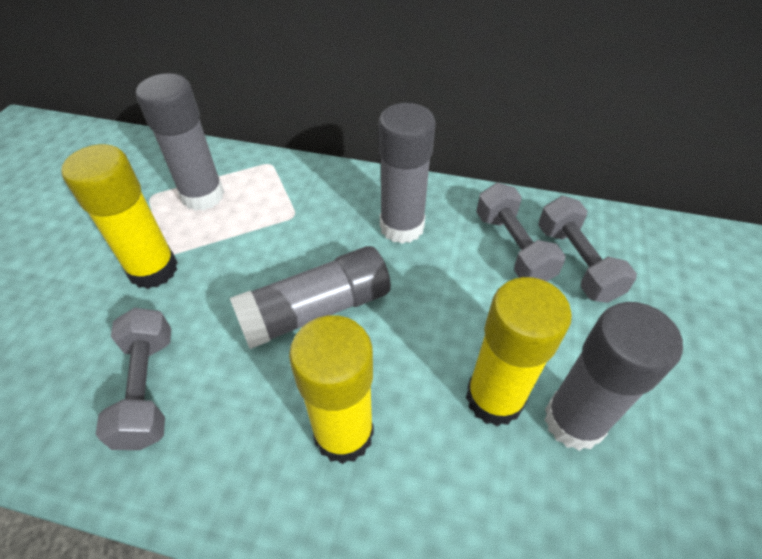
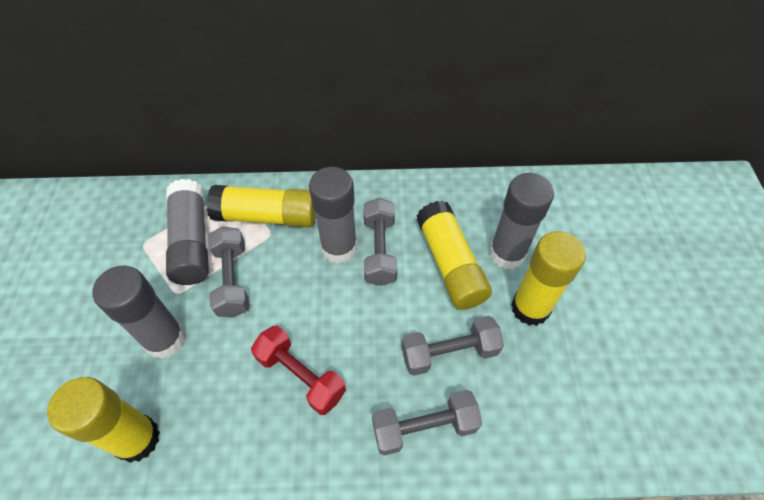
grey dumbbell: [96,308,171,450] [476,183,566,282] [538,196,637,303] = 3 -> [208,226,249,318] [363,198,398,286] [372,390,482,456] [401,316,504,376] = 4
red dumbbell: none = 0 -> [251,326,346,415] = 1
yellow glue stick: [61,144,178,289] [289,315,374,464] [466,277,572,426] = 3 -> [47,377,160,463] [207,185,316,227] [416,201,492,310] [511,231,586,326] = 4

